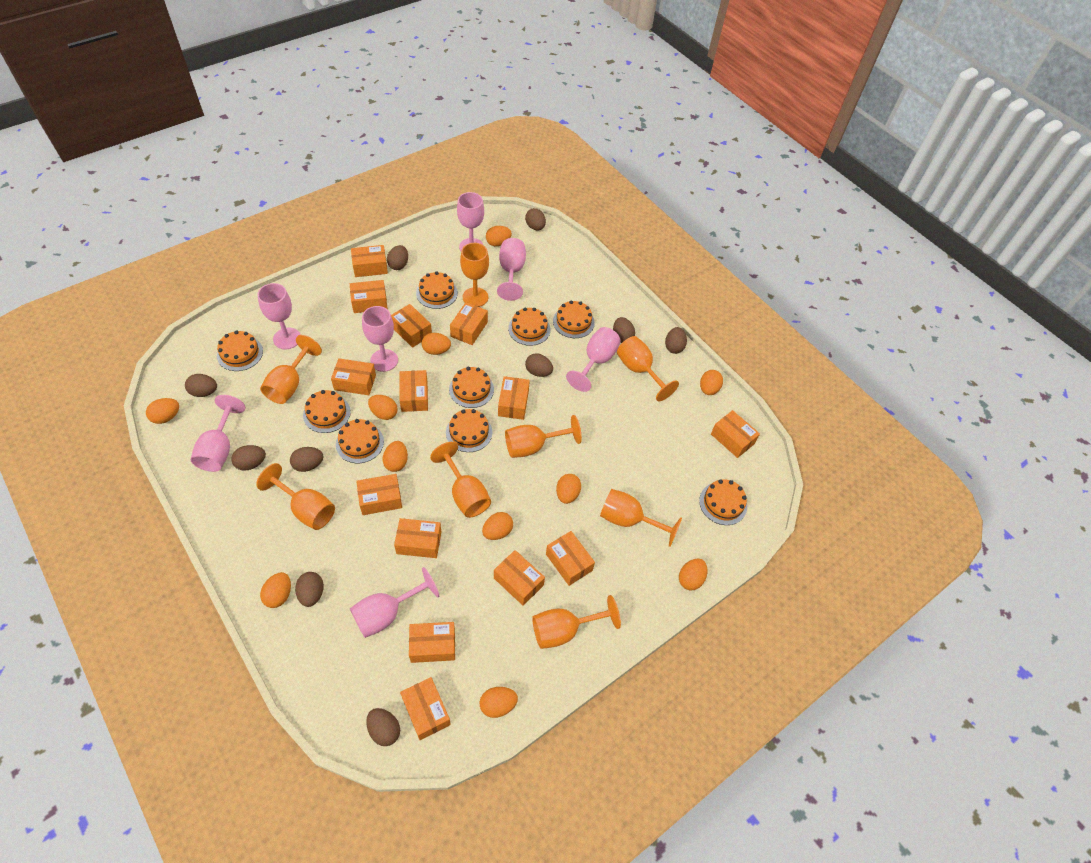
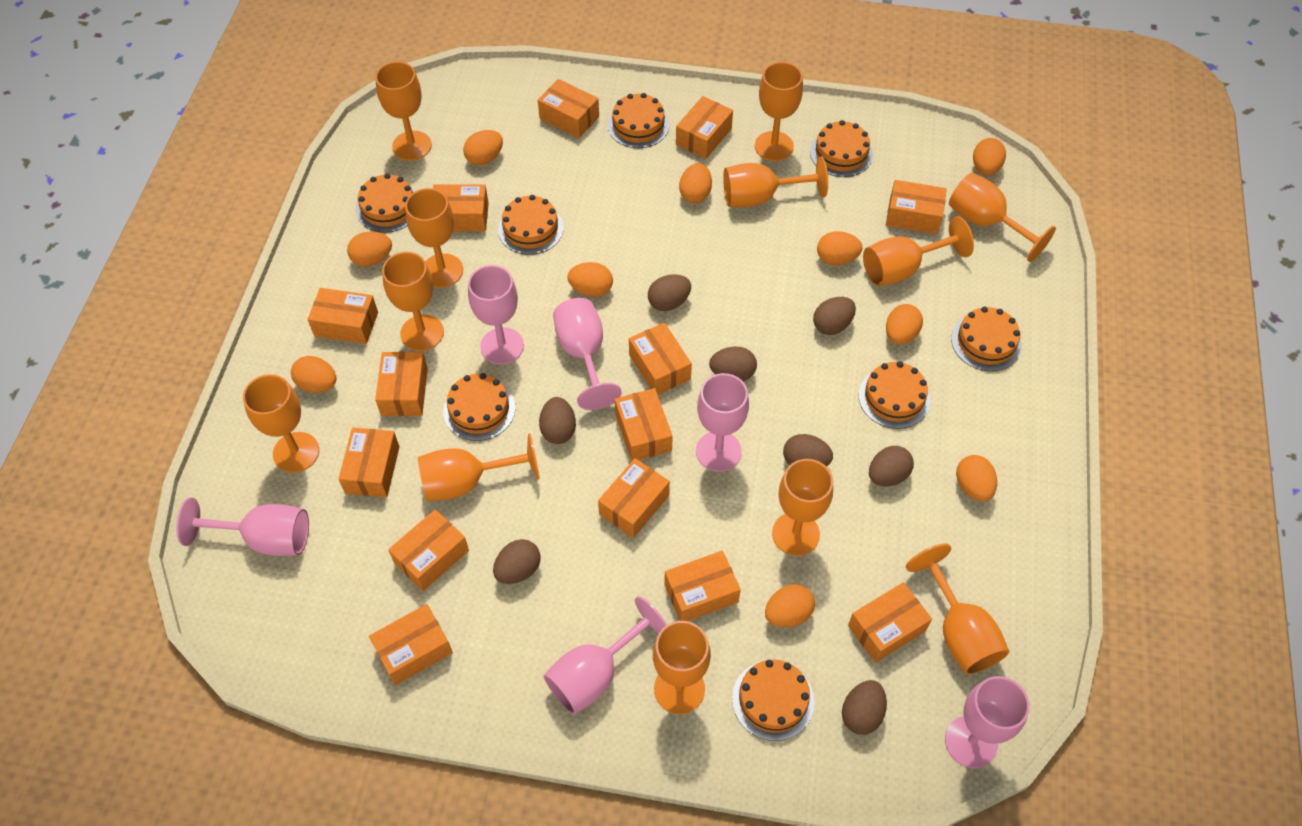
brown egg: [185,374,217,397] [231,445,266,471] [290,447,324,472] [295,572,324,607] [366,708,400,746] [387,245,408,270] [525,208,546,231] [525,353,553,377] [613,317,635,343] [665,327,687,354] = 10 -> [493,539,541,584] [539,397,576,444] [648,274,691,311] [709,347,757,381] [783,434,833,466] [813,297,856,335] [842,680,887,735] [869,446,914,486] = 8
orange cake: [217,330,263,371] [303,390,351,433] [336,419,384,463] [416,271,458,309] [446,409,492,452] [449,367,494,408] [508,308,550,346] [553,300,595,338] [699,479,747,525] = 9 -> [356,173,415,233] [443,373,515,441] [498,195,564,255] [608,93,669,148] [732,660,815,741] [810,120,873,177] [858,362,930,429] [951,307,1022,371] = 8
orange egg: [146,398,179,424] [260,572,291,608] [368,395,398,420] [383,441,408,472] [422,333,451,355] [479,687,518,718] [482,512,513,540] [486,226,512,246] [556,474,581,504] [679,558,707,590] [700,370,723,395] = 11 -> [291,356,337,393] [347,232,392,267] [463,130,503,165] [567,262,613,297] [679,163,712,203] [765,584,815,627] [817,231,863,265] [886,304,923,345] [956,455,997,502] [973,138,1006,175] = 10
orange goblet: [256,463,335,530] [260,335,322,404] [430,442,491,518] [460,243,489,307] [505,415,582,458] [532,595,621,649] [600,489,682,547] [617,336,679,401] = 8 -> [243,374,319,473] [375,61,432,161] [382,252,444,351] [405,188,463,288] [418,433,540,501] [653,621,711,714] [723,156,828,207] [755,62,803,161] [772,459,833,556] [863,216,974,286] [906,544,1009,674] [949,173,1056,262] = 12
pink goblet: [191,395,245,472] [257,283,301,349] [350,567,439,638] [362,306,398,372] [457,192,484,251] [497,238,526,301] [566,327,621,392] = 7 -> [176,498,309,556] [468,265,524,364] [544,596,667,715] [553,298,622,410] [696,373,749,472] [945,676,1030,768] = 6

